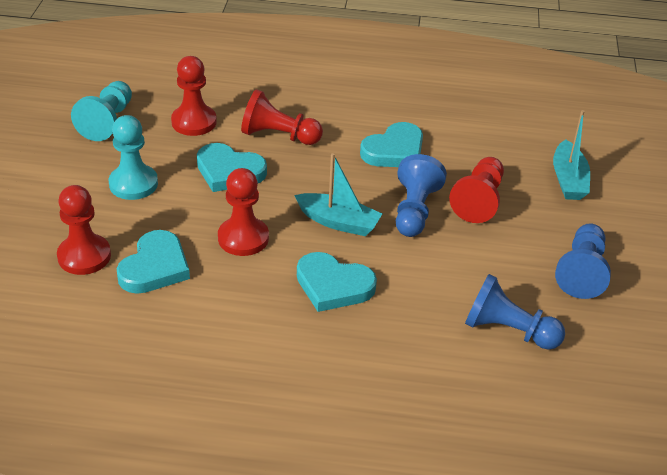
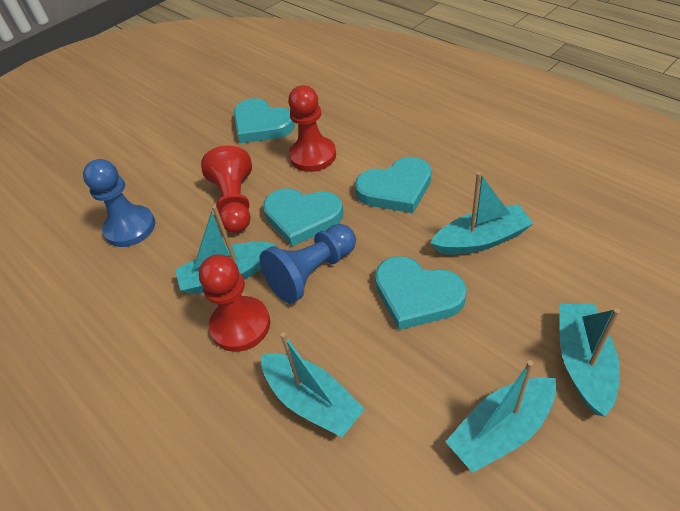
blue pawn: [396,154,447,237] [465,274,565,350] [555,224,611,299] = 3 -> [83,159,155,247] [259,224,356,304] = 2
red pawn: [57,185,111,275] [171,56,217,136] [218,168,269,256] [241,89,323,145] [449,157,504,223] = 5 -> [199,254,270,352] [201,145,252,233] [288,85,336,172] = 3
turquoise boat: [294,153,382,236] [553,110,590,200] = 2 -> [175,205,277,295] [261,332,365,437] [430,172,534,255] [445,360,556,473] [559,304,620,417] = 5
turquoise pawn: [71,81,132,141] [109,115,158,200] = 2 -> none = 0

